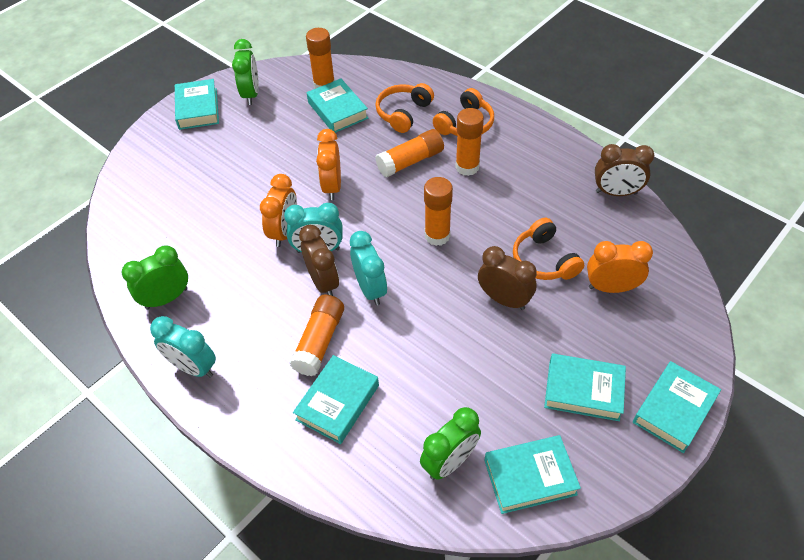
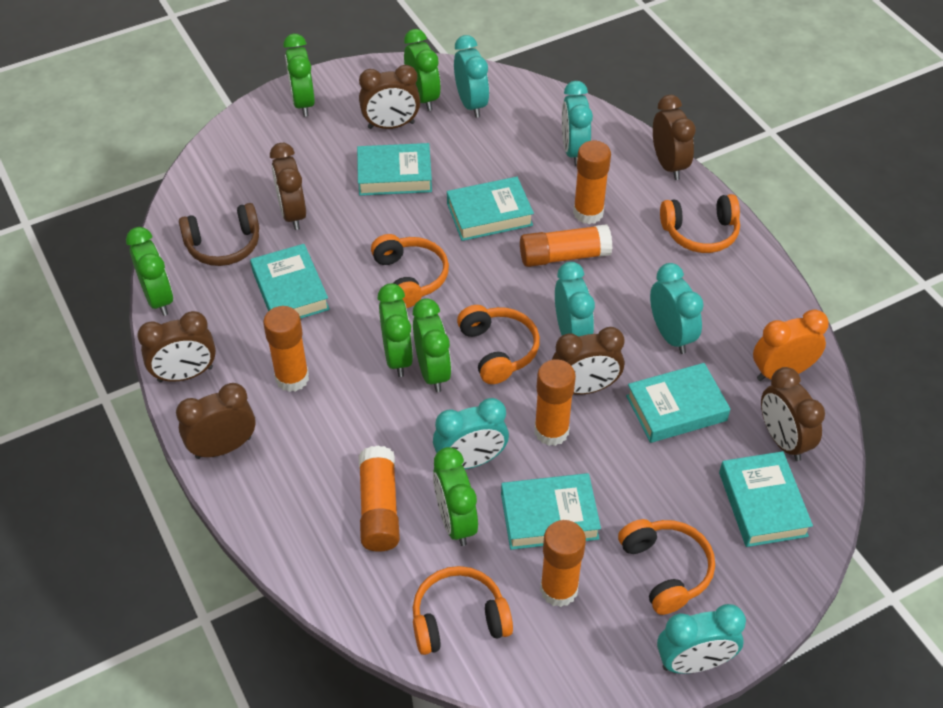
brown clock: [299,225,339,296] [478,246,537,310] [595,144,654,196] = 3 -> [137,311,216,382] [176,383,256,459] [270,143,306,230] [359,65,420,129] [552,327,625,395] [653,95,696,180] [761,367,825,461] = 7
brown headphones: none = 0 -> [179,203,259,266] = 1
green clock: [122,245,188,310] [232,39,259,105] [420,407,481,480] = 3 -> [126,227,173,316] [283,34,315,117] [378,283,413,377] [404,29,441,111] [413,298,451,392] [433,447,478,546] = 6
orange clock: [260,174,297,247] [316,129,341,200] [587,241,653,293] = 3 -> [753,310,829,381] = 1
orange glue stick: [290,295,344,376] [306,28,335,89] [375,129,444,177] [424,177,453,246] [455,108,484,176] = 5 -> [263,306,309,392] [359,446,400,552] [520,224,613,267] [534,359,576,446] [540,520,586,607] [573,141,611,224] = 6
orange headphones: [376,83,434,133] [433,88,494,136] [513,218,584,280] = 3 -> [371,234,449,308] [413,566,513,655] [457,305,540,384] [618,519,715,615] [660,194,740,253] = 5
turquoise clock: [150,316,216,378] [284,203,343,253] [350,231,387,305] = 3 -> [433,398,509,469] [454,35,489,118] [555,262,595,336] [562,81,593,166] [650,263,704,354] [657,604,746,674] = 6

